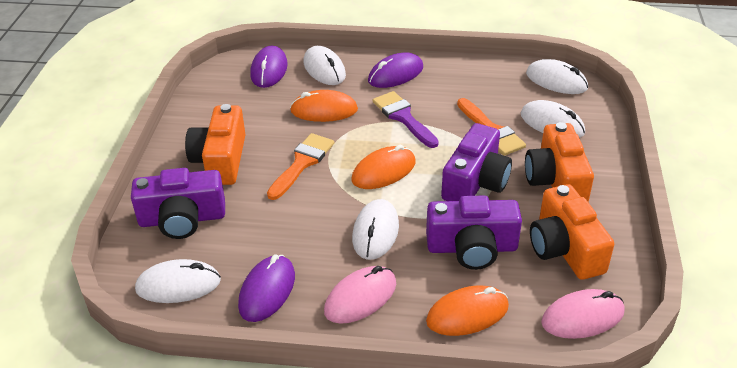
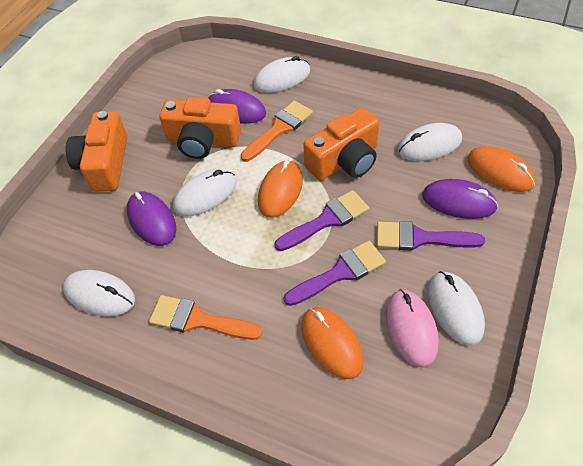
pink mouse: [324,266,396,324] [541,289,625,339] = 2 -> [386,289,439,367] = 1
purple brush: [372,91,439,148] = 1 -> [275,190,369,251] [284,241,386,306] [377,221,485,251] = 3
purple camera: [131,168,225,239] [426,196,522,270] [441,123,512,201] = 3 -> none = 0

